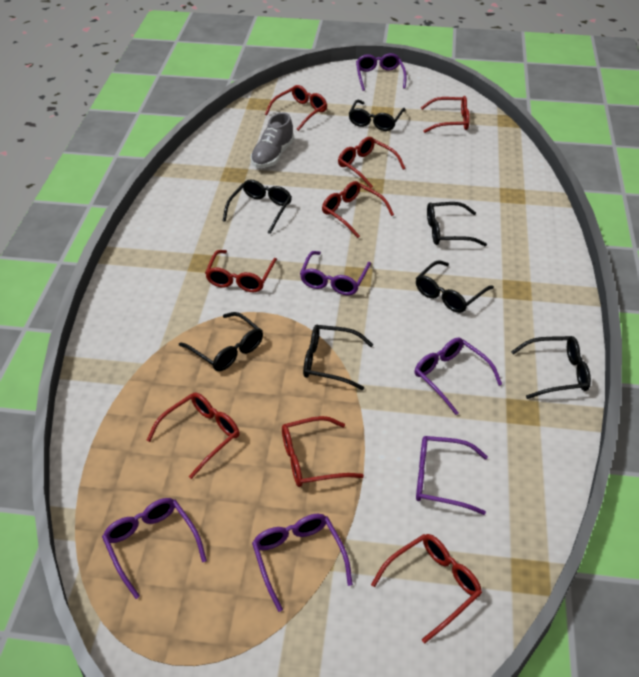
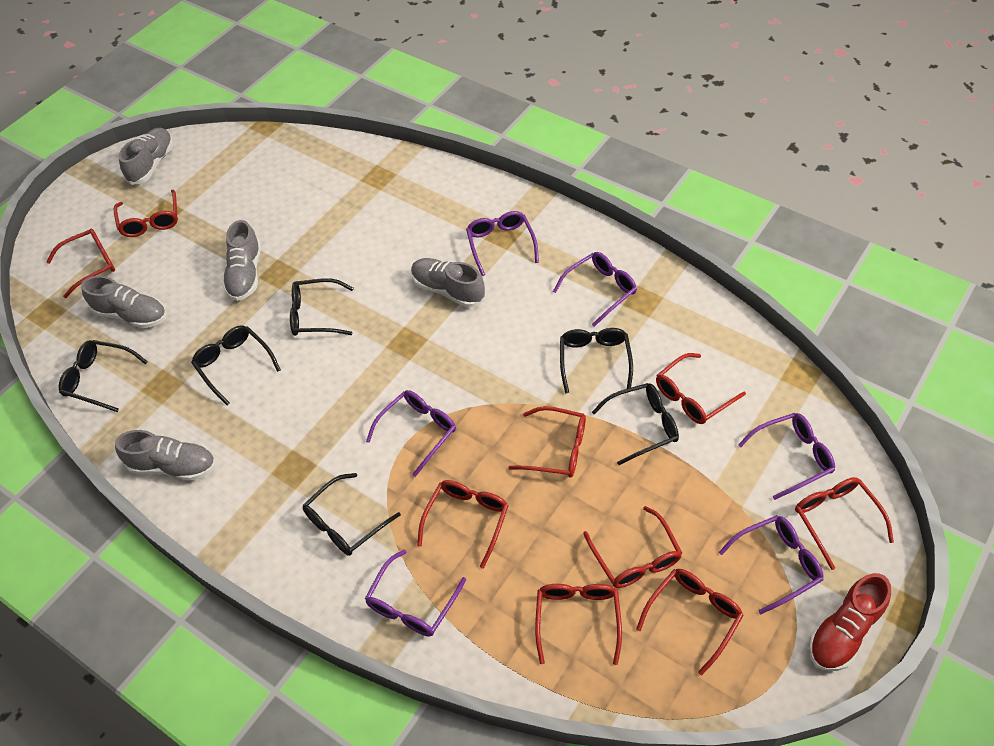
black glasses: [179,312,263,371] [223,180,292,234] [303,325,373,390] [348,100,405,131] [416,260,494,313] [427,202,487,246] [511,336,591,399] = 7 -> [59,340,148,412] [191,326,281,405] [290,278,354,336] [302,473,401,556] [560,328,633,393] [592,383,679,465] = 6
grey shoe: [251,112,294,168] = 1 -> [81,276,167,328] [115,430,216,481] [119,128,173,185] [223,220,261,301] [411,258,485,307] = 5
red glasses: [146,393,240,479] [205,250,277,292] [265,85,327,131] [282,416,364,487] [322,181,394,238] [338,137,405,188] [371,534,482,643] [421,96,470,133] = 8 -> [46,229,115,298] [114,190,178,237] [417,480,509,569] [508,406,586,477] [535,584,622,665] [583,506,682,588] [636,569,744,675] [656,353,746,424] [795,477,894,570] = 9
red shoe: none = 0 -> [809,573,891,671] = 1

